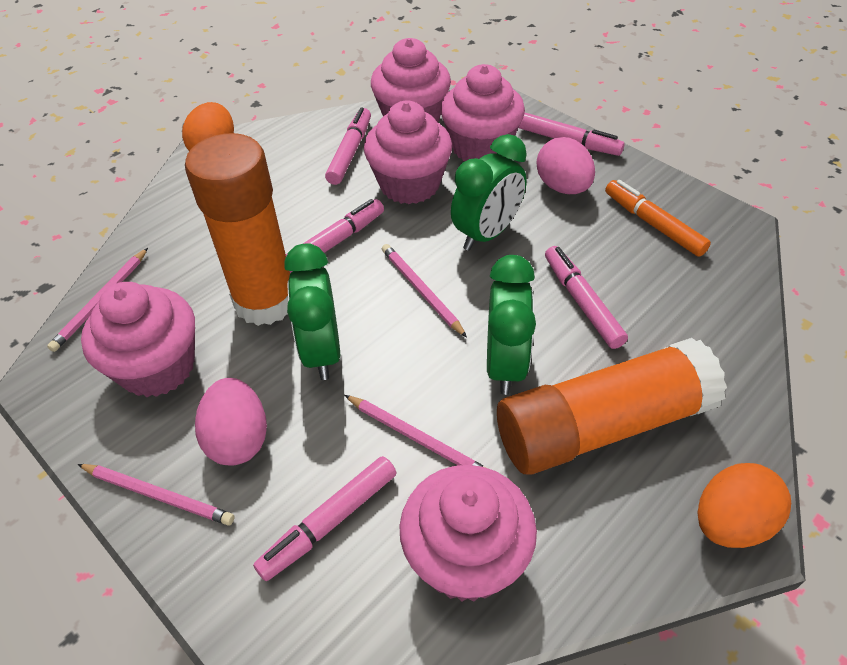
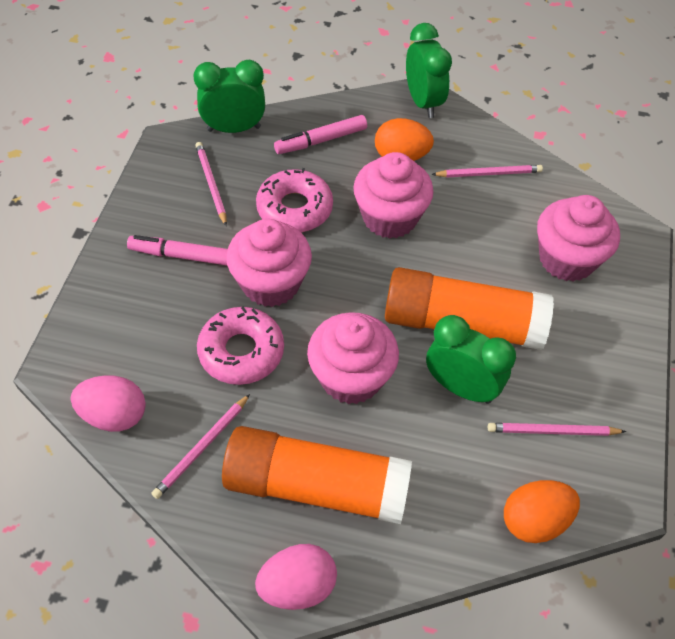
orange marker: [605,180,711,257] = 1 -> none = 0
pink cupcake: [81,282,195,397] [364,101,452,204] [371,38,451,122] [399,465,537,602] [440,64,525,161] = 5 -> [226,219,312,307] [307,312,399,404] [353,152,434,239] [537,195,620,282] = 4
pink donut: none = 0 -> [197,306,284,385] [256,168,333,232] = 2
pink marker: [253,456,396,581] [286,199,384,273] [325,108,371,185] [518,113,625,156] [545,246,628,349] = 5 -> [127,235,228,265] [274,115,367,154] = 2

